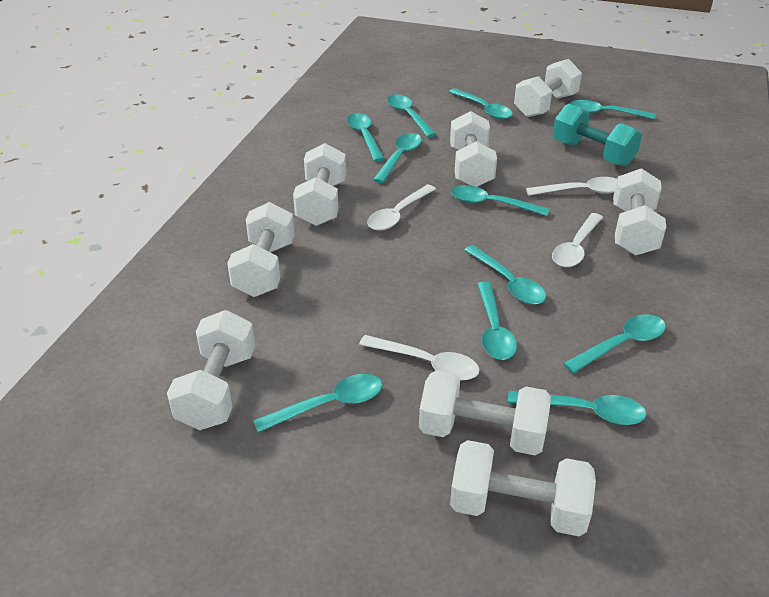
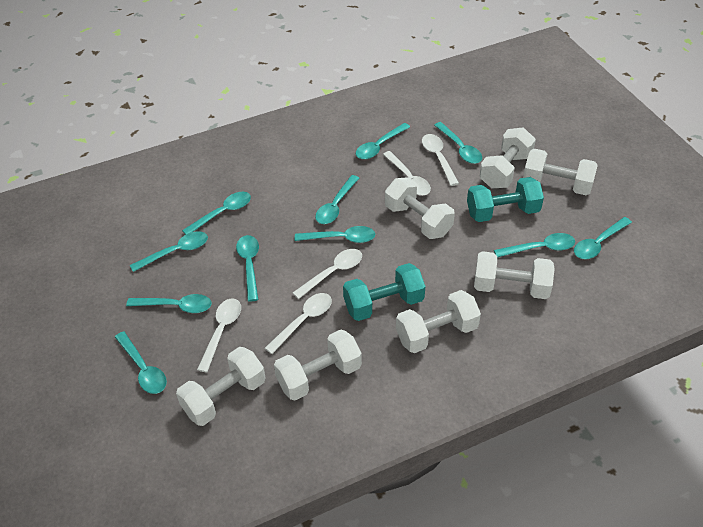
turquoise dumbbell: [553,104,642,167] = 1 -> [343,263,425,321] [467,177,544,222] = 2
white dumbbell: [167,310,255,430] [227,202,295,297] [293,143,346,226] [419,370,551,455] [450,111,497,187] [450,440,596,536] [514,59,582,117] [613,168,666,256] = 8 -> [176,347,266,426] [274,329,362,400] [385,177,455,239] [396,290,481,353] [474,251,555,299] [480,127,536,188] [523,149,598,195] = 7
white spoon: [359,335,480,381] [367,185,436,231] [526,177,617,196] [552,213,603,267] = 4 -> [197,299,241,373] [265,293,332,354] [293,249,362,299] [383,151,431,196] [422,134,459,186] = 5

